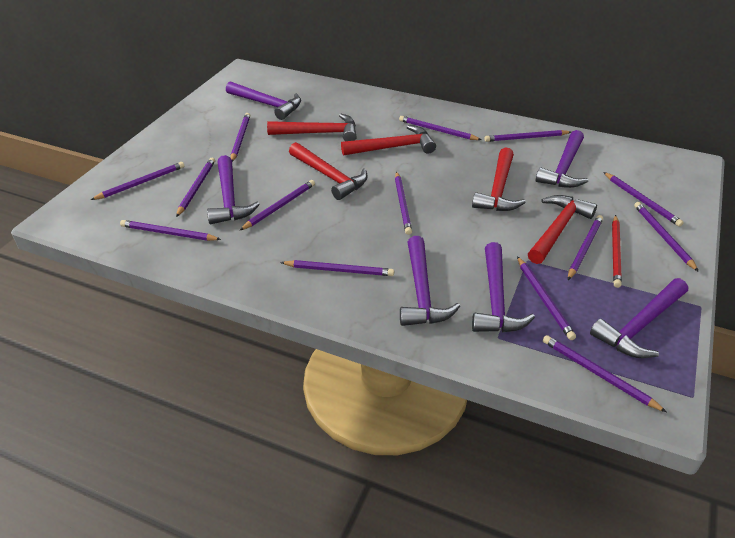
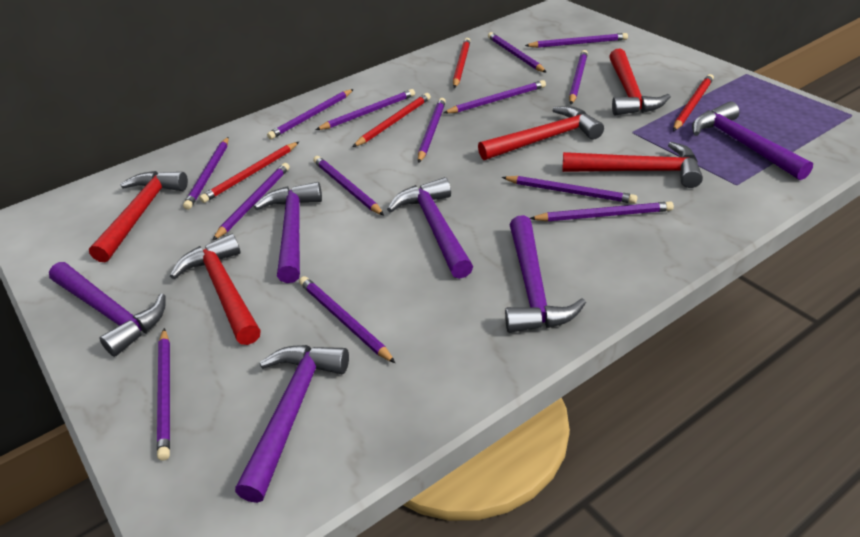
red pencil: [612,215,622,288] = 1 -> [199,142,299,203] [353,93,431,147] [453,38,470,88] [673,74,714,131] = 4

